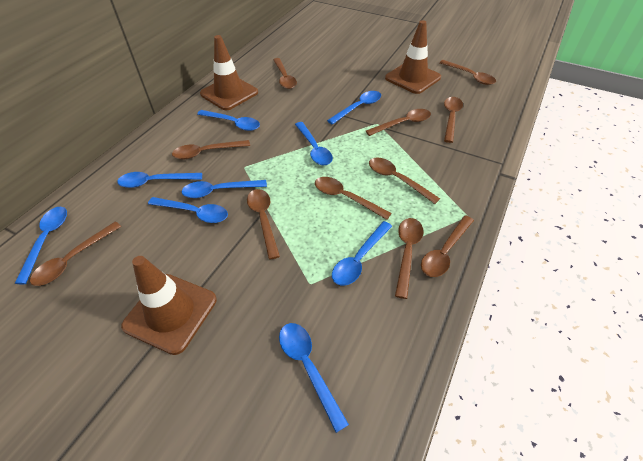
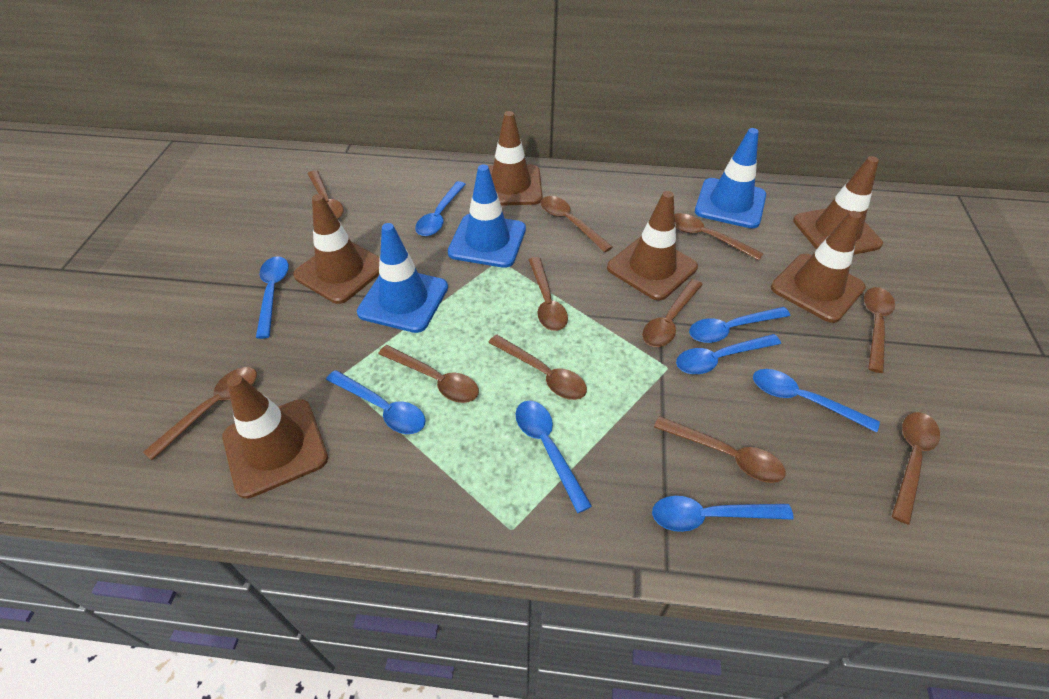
blue spoon: [14,207,67,284] [117,172,202,188] [148,197,228,223] [182,180,267,198] [197,110,260,131] [279,323,349,433] [295,122,333,166] [327,91,381,125] [332,221,392,286] = 9 -> [256,256,289,339] [326,370,425,434] [415,181,466,236] [515,401,592,513] [652,496,794,532] [676,334,781,374] [689,307,790,343] [753,369,880,433] = 8
blue traffic cone: none = 0 -> [357,223,448,333] [448,165,526,268] [695,128,766,229] = 3
brown traffic cone: [121,256,217,355] [200,35,258,110] [385,20,441,94] = 3 -> [222,375,328,499] [293,194,380,304] [488,111,542,206] [607,191,698,301] [771,211,866,323] [793,156,883,255] = 6

